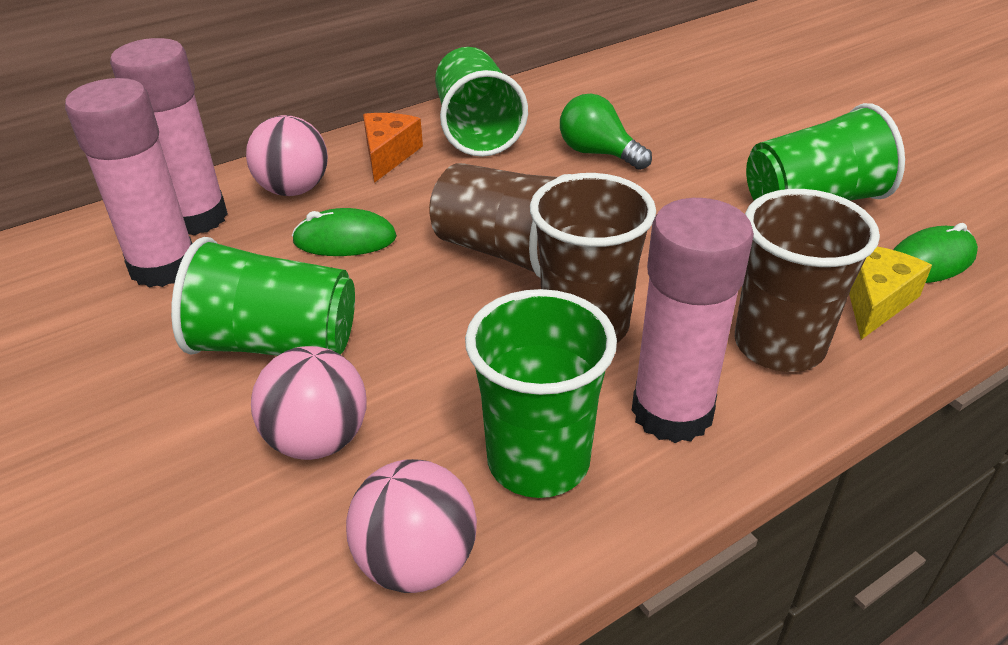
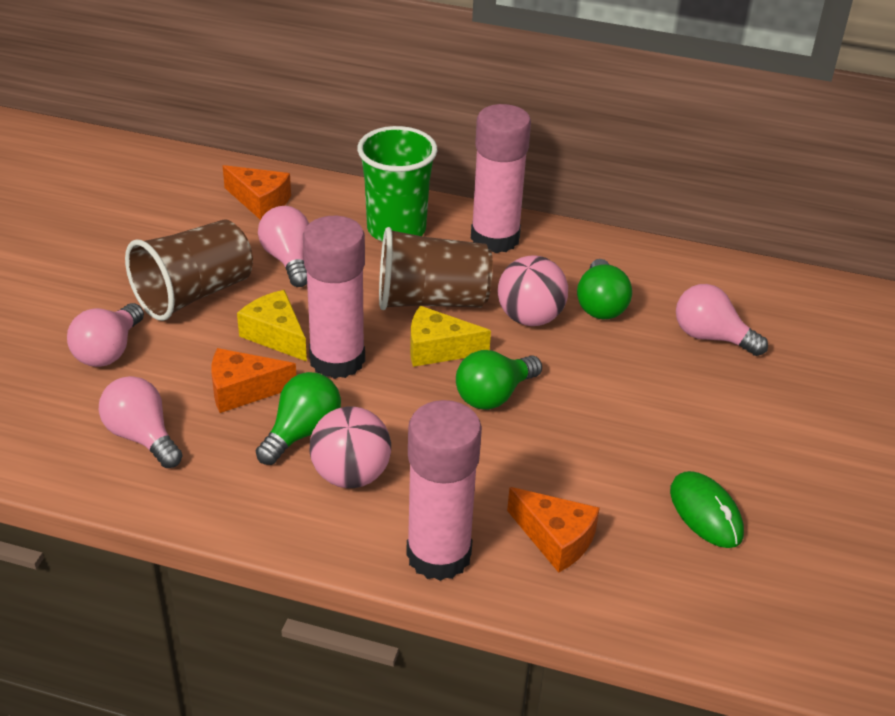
brown cup: [429,163,570,279] [530,173,656,343] [735,189,880,372] = 3 -> [125,220,253,321] [379,227,493,310] = 2
green cup: [171,237,355,356] [435,47,528,157] [465,289,617,498] [746,103,905,201] = 4 -> [357,126,437,242] = 1
green light bulb: [560,94,652,170] = 1 -> [256,372,341,465] [456,350,542,410] [577,259,632,319] = 3
green mouse: [292,208,397,256] [893,223,978,283] = 2 -> [670,471,744,548] = 1
orange cheese: [363,113,423,183] = 1 -> [211,348,296,413] [223,165,291,220] [507,487,600,573] = 3
pink ball: [246,115,328,196] [251,346,367,460] [346,459,477,593] = 3 -> [309,407,391,488] [498,255,568,326] = 2
pink light bulb: none = 0 -> [67,303,144,367] [99,376,183,468] [258,206,309,287] [676,284,768,356] = 4
yellow cheese: [849,247,932,340] = 1 -> [237,290,307,362] [410,306,491,367] = 2

